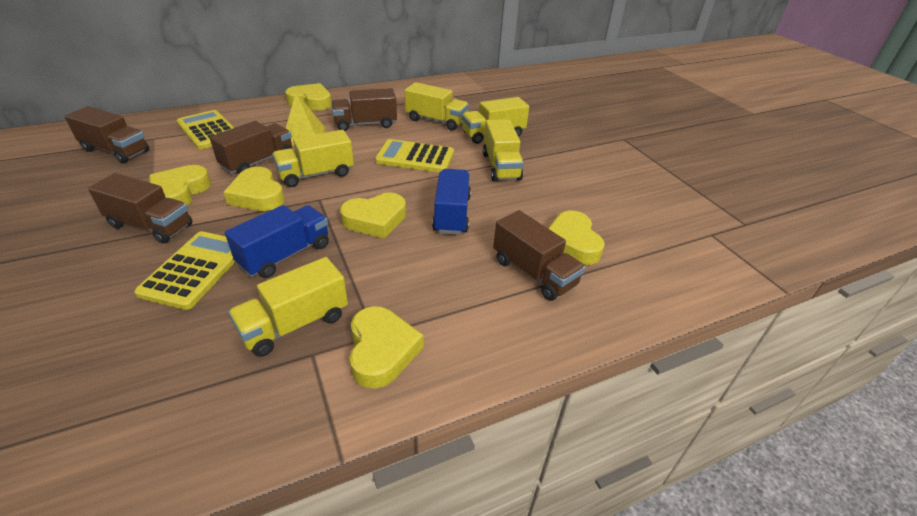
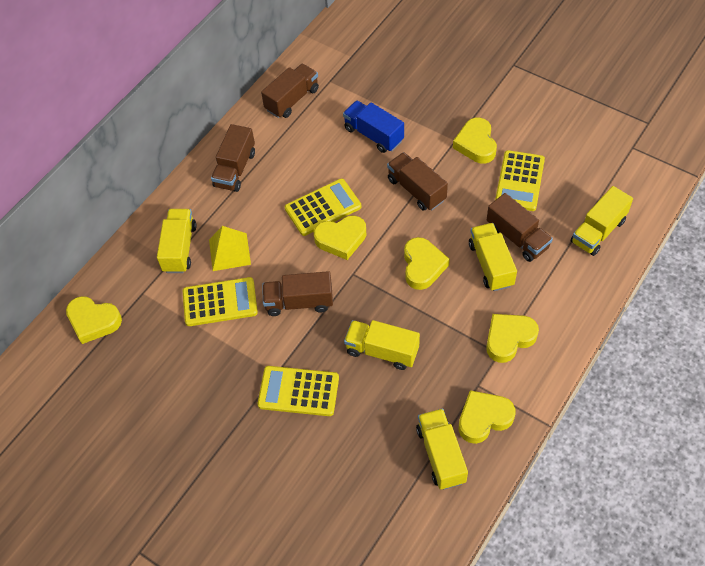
blue truck: [225,205,329,278] [432,169,471,235] = 2 -> [343,100,404,153] = 1
yellow calculator: [134,231,236,310] [176,110,234,149] [375,139,454,172] = 3 -> [183,277,258,326] [258,366,339,416] [285,179,361,236] [495,150,545,211] = 4

